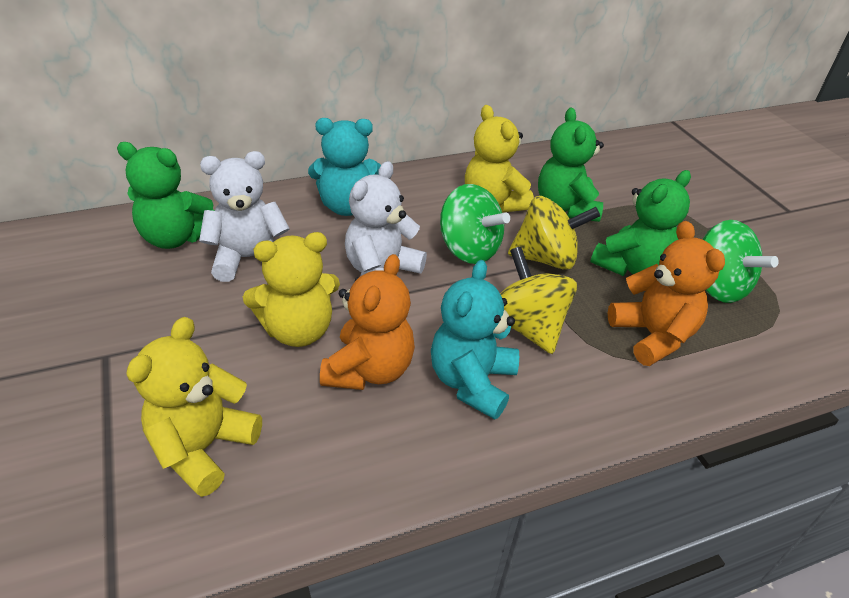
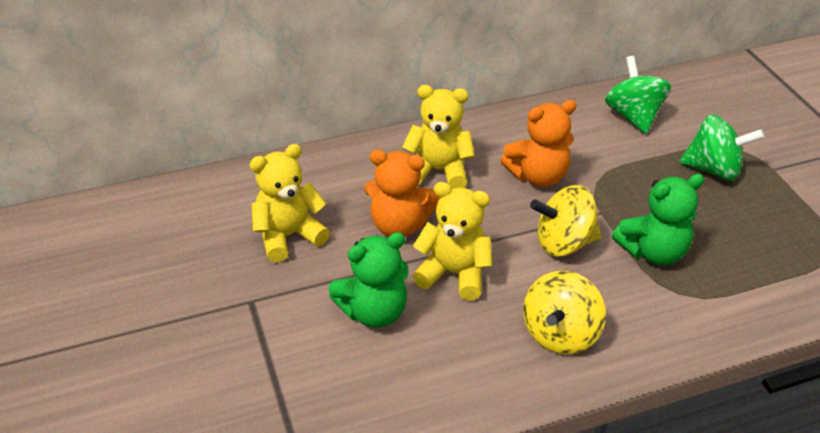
green teddy bear: [117,142,215,249] [538,108,604,222] [591,170,691,276] = 3 -> [329,232,409,328] [612,174,704,265] = 2
turquoise teddy bear: [308,118,381,216] [431,260,519,419] = 2 -> none = 0
white teddy bear: [199,151,290,282] [345,161,427,276] = 2 -> none = 0

